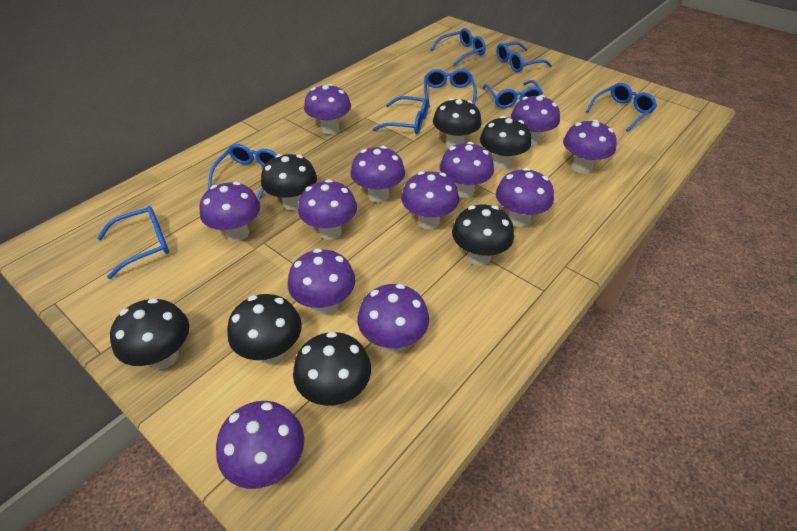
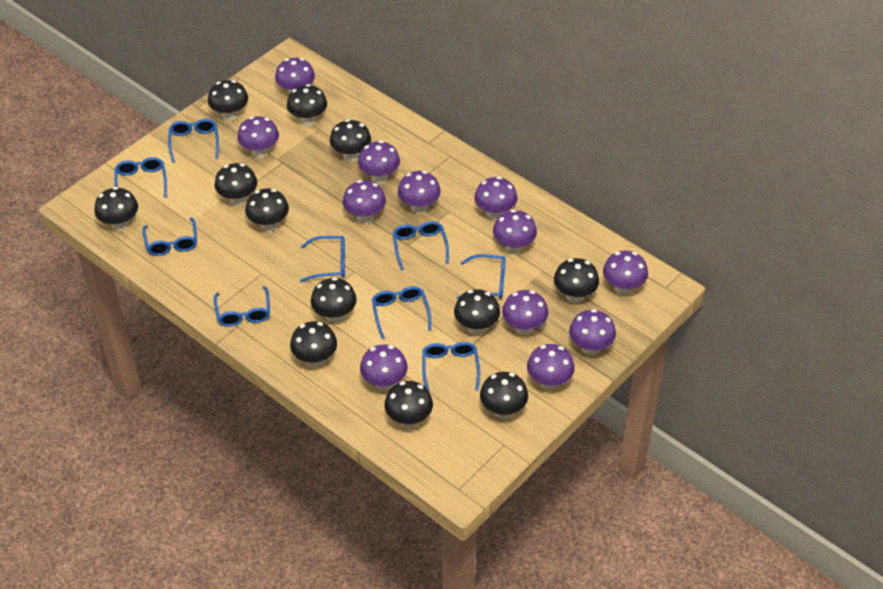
black mushroom: [110,298,189,369] [227,294,302,364] [261,154,317,210] [293,332,371,406] [433,98,482,148] [452,205,514,266] [480,116,531,170] = 7 -> [94,187,138,231] [208,80,248,121] [214,163,257,206] [245,189,289,232] [287,84,327,126] [290,321,337,367] [311,277,357,323] [330,119,371,162] [384,381,433,428] [454,289,500,335] [480,372,528,419] [554,258,599,303] = 12
blue glasses: [97,206,169,279] [208,144,277,200] [373,96,429,134] [424,69,477,108] [431,28,486,66] [483,80,543,108] [496,42,552,72] [586,83,657,132] = 8 -> [114,157,167,198] [142,218,197,256] [168,119,219,163] [214,286,270,327] [300,236,345,282] [372,286,431,339] [393,221,449,270] [422,342,480,391] [457,254,506,299] = 9

